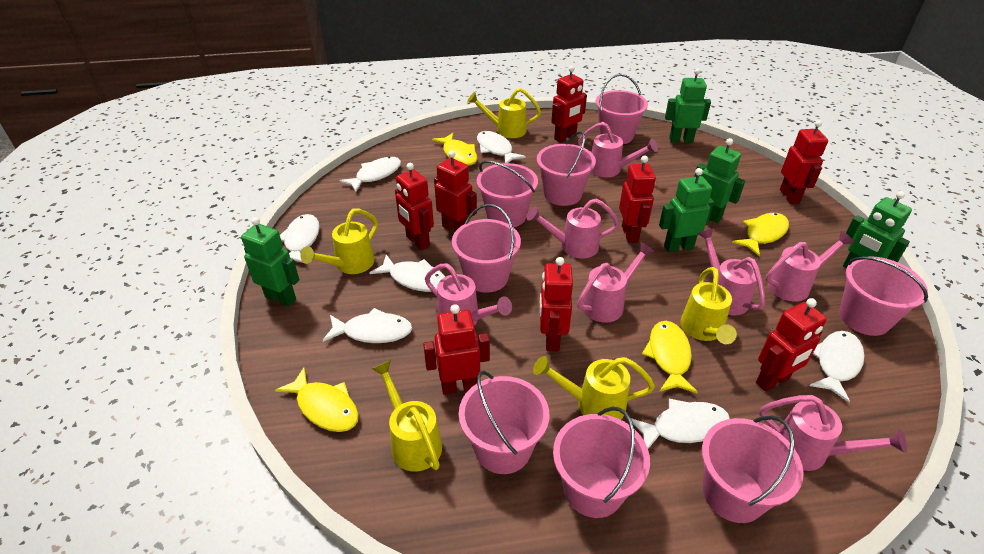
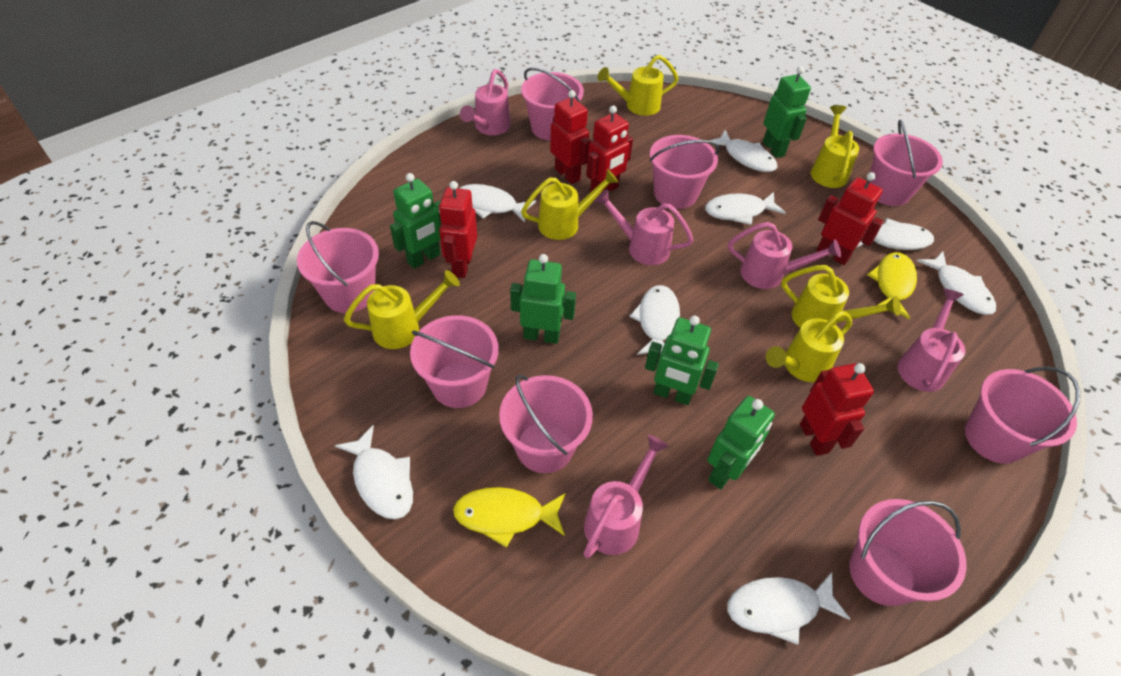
pink watering can: [425,263,512,326] [527,199,619,259] [577,242,655,323] [578,122,658,177] [697,228,765,316] [760,395,907,471] [766,231,854,302] = 7 -> [460,69,511,135] [583,435,669,558] [594,189,693,265] [728,222,841,289] [897,289,965,392] = 5
red robot: [395,163,434,250] [423,304,490,395] [434,151,477,231] [540,257,573,351] [551,66,587,143] [619,156,656,243] [756,298,827,392] [780,120,828,204] = 8 -> [439,181,477,278] [550,90,591,184] [586,106,633,198] [800,363,874,456] [816,172,884,265] = 5
white fish: [280,214,320,263] [323,308,412,343] [339,157,401,192] [370,254,445,292] [477,131,526,163] [631,399,730,449] [810,331,864,402] = 7 -> [335,425,413,519] [459,184,536,222] [629,285,680,355] [705,192,786,225] [709,130,778,172] [727,572,850,645] [857,218,934,250] [917,251,996,315] = 8
yellow fish: [275,367,359,432] [432,133,478,166] [642,321,698,393] [732,213,789,256] = 4 -> [453,487,566,548] [867,252,917,319] = 2
yellow watering can: [300,209,378,274] [372,360,442,472] [467,88,541,138] [533,356,655,420] [680,267,737,344] = 5 -> [344,270,460,349] [521,169,619,240] [597,55,678,116] [766,311,852,382] [781,265,901,328] [811,105,859,188] = 6

